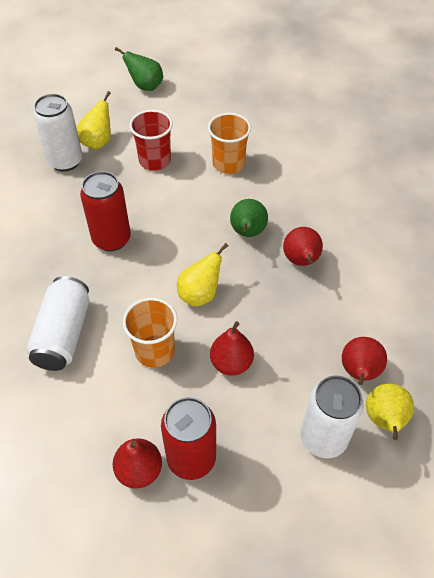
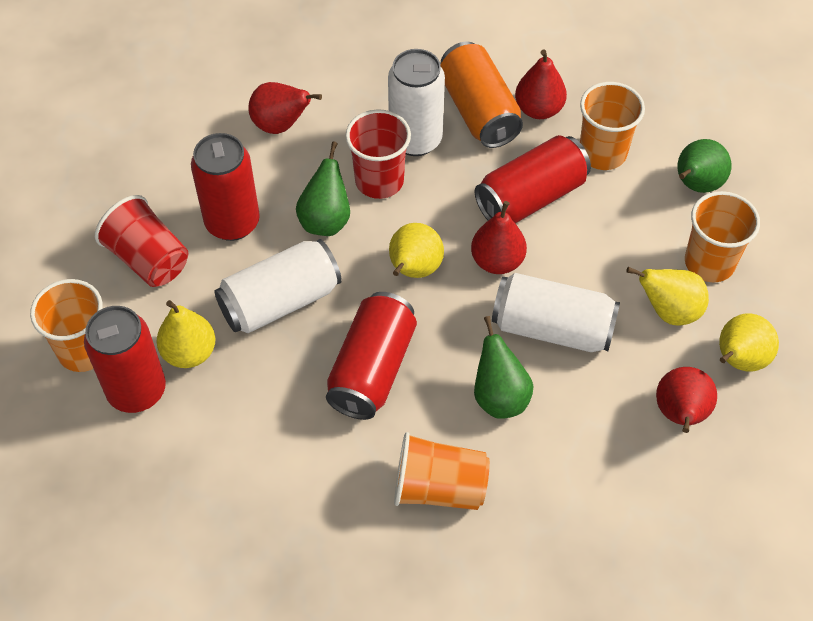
green pear: [115,47,163,91] [230,199,268,237] = 2 -> [296,141,350,236] [474,316,534,419] [678,139,731,193] = 3
orange can: none = 0 -> [441,41,523,148] = 1
orange cup: [123,298,177,368] [208,113,251,174] = 2 -> [30,279,103,372] [394,432,490,510] [580,82,645,170] [685,191,760,282] = 4
red can: [80,171,131,251] [161,397,216,480] = 2 -> [84,306,166,413] [191,133,260,241] [326,292,417,420] [475,135,591,223] = 4
red cup: [129,110,173,171] = 1 -> [95,195,189,287] [345,110,411,199] = 2
yellow pear: [77,91,111,149] [177,243,228,306] [366,383,414,440] = 3 -> [157,300,215,368] [389,223,444,278] [626,267,709,326] [719,313,779,372] = 4

